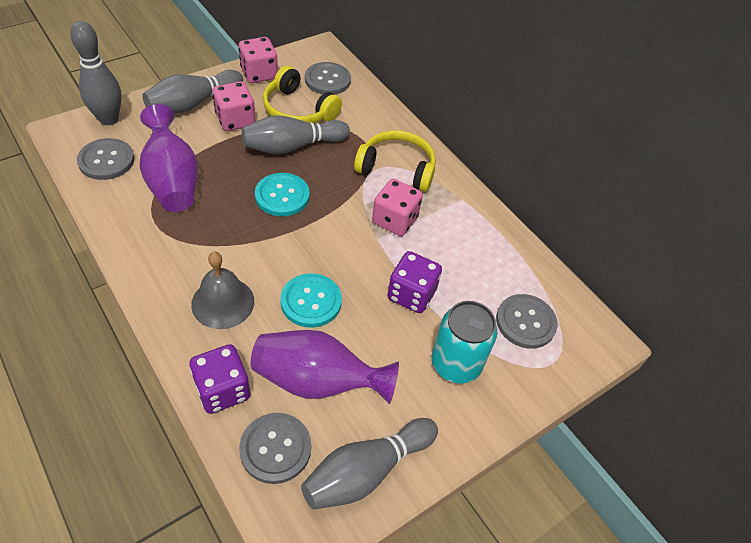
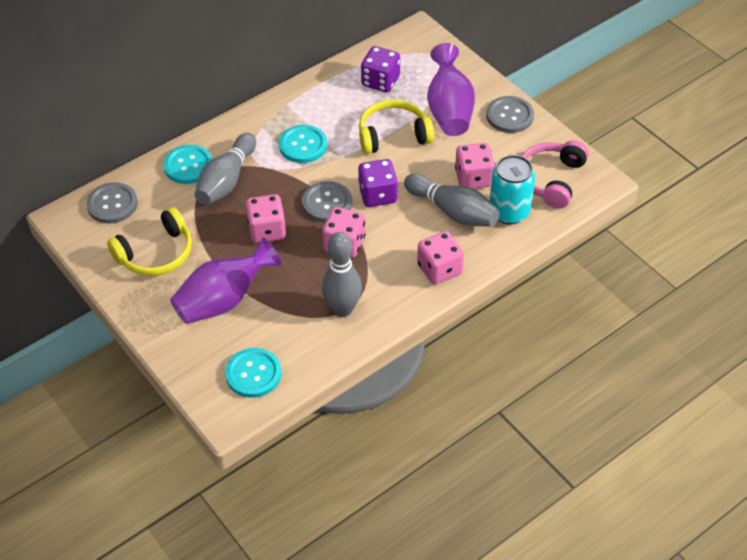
grey bell: [191,252,254,329] = 1 -> none = 0
grey bowling pin: [70,21,122,125] [143,70,243,113] [242,115,350,154] [301,418,438,510] = 4 -> [195,133,256,205] [322,232,362,317] [404,174,500,227] = 3
grey button: [77,138,134,180] [239,413,311,484] [305,62,351,94] [496,294,558,349] = 4 -> [86,182,138,223] [302,181,352,222] [486,96,534,133] = 3
pink dice: [212,81,256,131] [239,37,278,83] [372,179,423,236] = 3 -> [246,194,286,243] [322,207,365,258] [417,231,464,285] [455,143,495,189] = 4
pink headphones: none = 0 -> [521,140,589,208] = 1
turquoise button: [255,173,310,216] [280,273,342,328] = 2 -> [164,145,212,184] [225,348,282,398] [279,125,327,163] = 3

